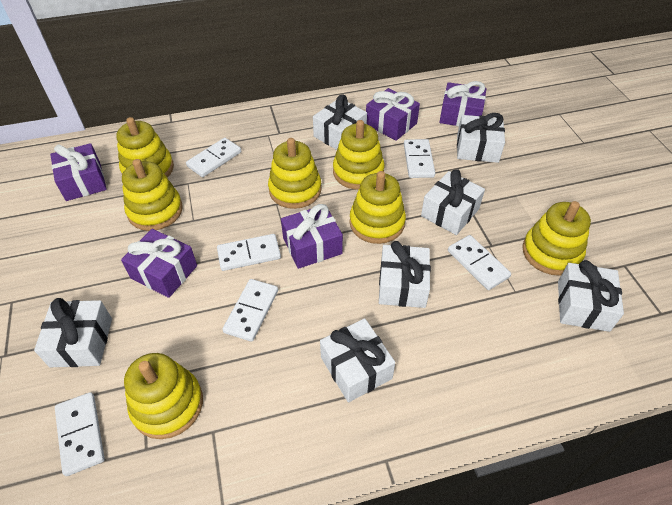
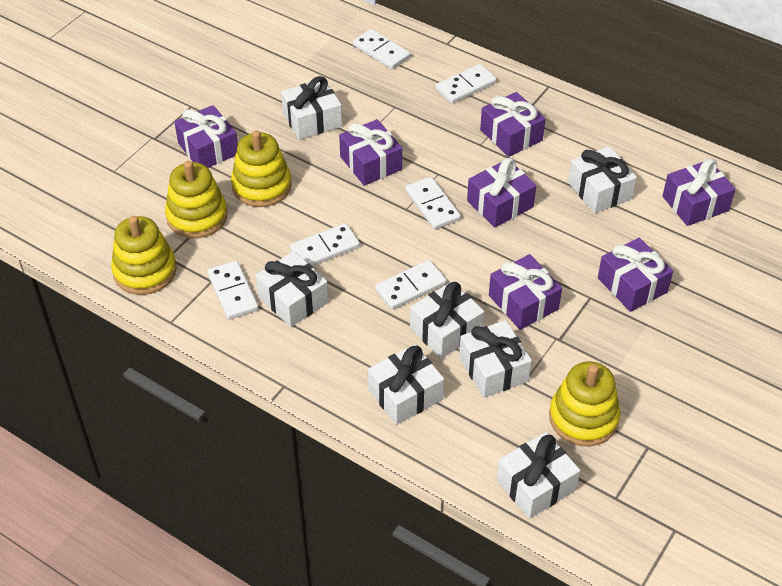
purple gift: [50,143,107,201] [121,229,197,298] [281,204,343,269] [366,88,420,141] [440,81,486,126] = 5 -> [174,105,238,168] [339,119,402,186] [467,158,536,228] [480,92,545,157] [489,254,562,330] [598,238,673,312] [663,159,735,226] = 7
yellow stacking toy: [116,117,174,178] [122,159,183,231] [124,353,203,439] [268,138,322,209] [333,120,385,190] [349,171,406,244] [522,201,591,276] = 7 -> [111,216,177,295] [165,161,228,238] [231,130,292,207] [549,361,620,446] = 4

